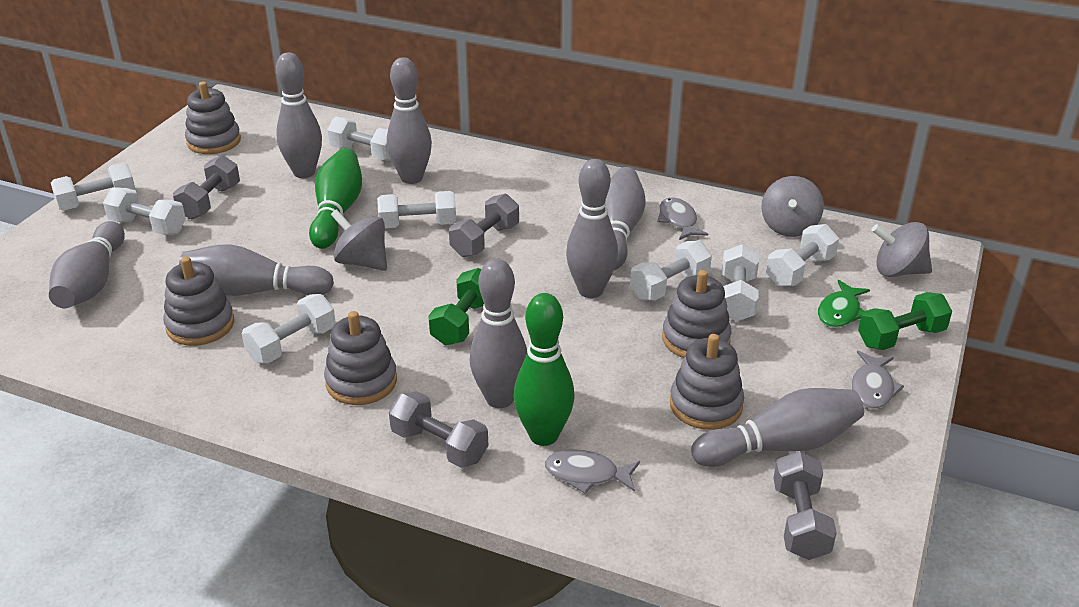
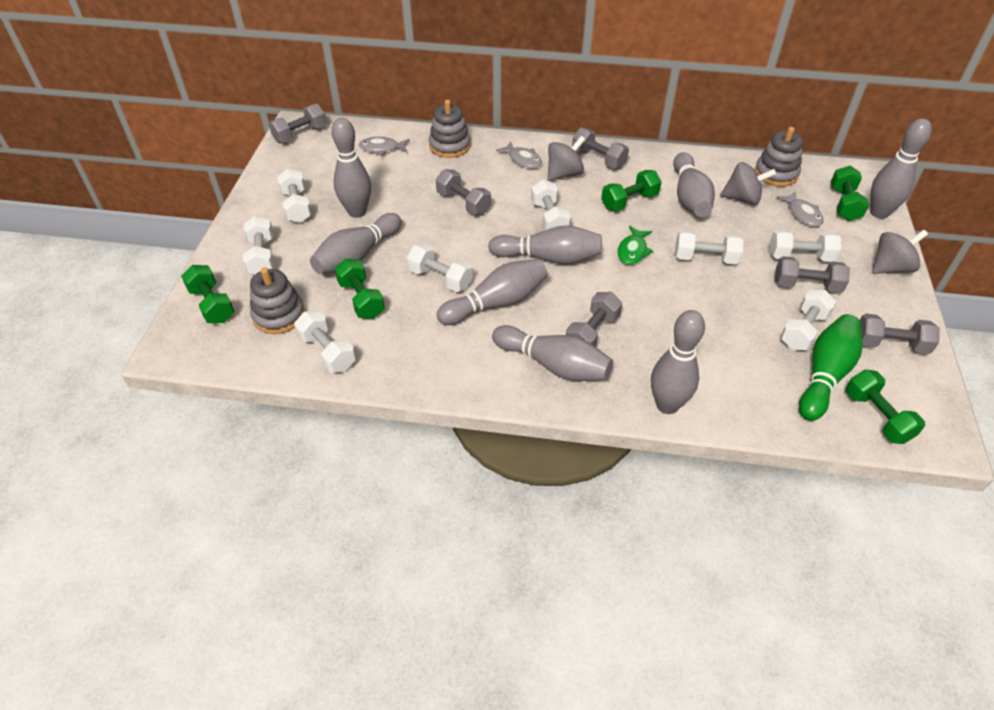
green bowling pin: [309,149,362,249] [514,293,575,446] = 2 -> [799,314,863,421] = 1
green dumbbell: [428,268,484,345] [858,292,952,350] = 2 -> [181,265,234,323] [335,259,385,319] [601,170,662,211] [831,166,869,221] [846,369,925,444] = 5
grey dumbbell: [173,155,240,219] [389,391,488,468] [449,193,519,257] [774,451,837,560] = 4 -> [269,104,326,143] [436,169,491,215] [566,292,622,347] [572,127,629,169] [775,256,850,293] [860,314,940,354] = 6
grey stacking toy: [163,256,234,346] [185,81,241,154] [324,311,397,405] [662,270,731,358] [670,334,744,430] = 5 -> [250,267,305,334] [429,99,471,158] [755,127,803,187] = 3

